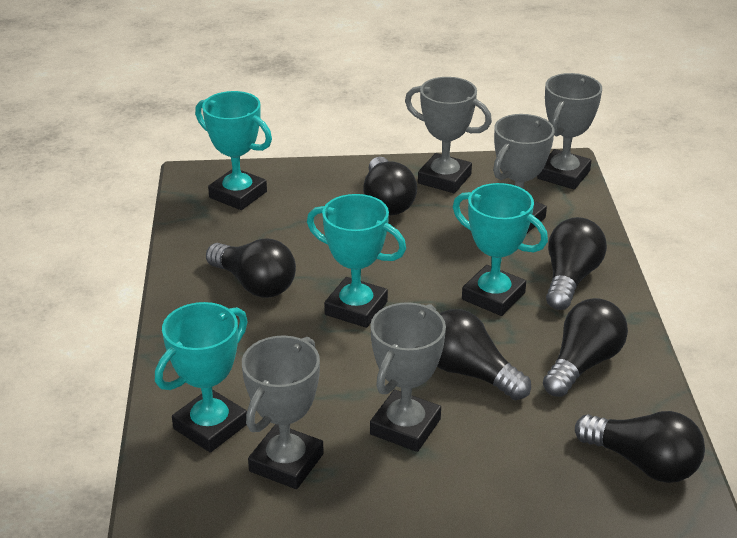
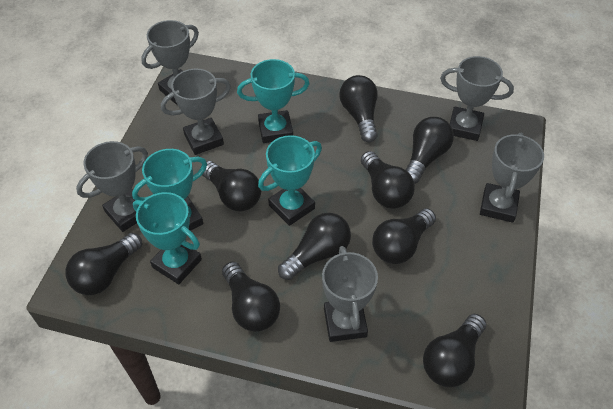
black light bulb: [206,238,296,298] [363,157,417,215] [437,309,531,400] [543,298,628,397] [546,217,607,310] [575,411,705,483] = 6 -> [66,233,142,295] [200,161,261,211] [222,262,280,332] [278,213,351,280] [339,75,378,142] [361,151,415,209] [372,208,436,264] [405,117,454,184] [423,314,486,387] = 9
grey trophy: [242,335,324,489] [370,302,446,452] [405,77,492,193] [493,114,554,233] [537,73,602,189] = 5 -> [76,141,148,232] [141,20,199,105] [161,69,231,155] [322,246,378,342] [440,56,514,141] [480,132,544,223] = 6

